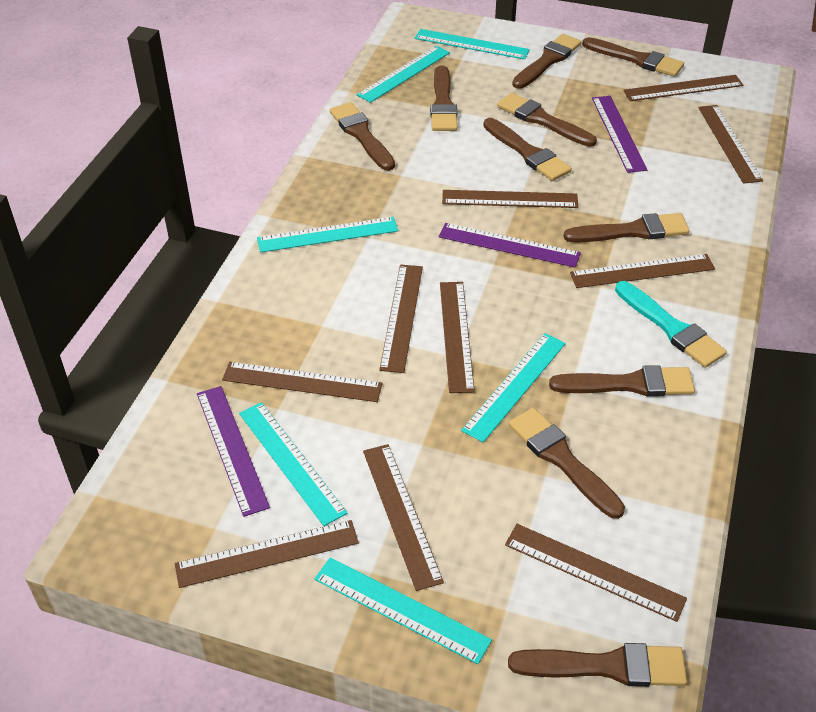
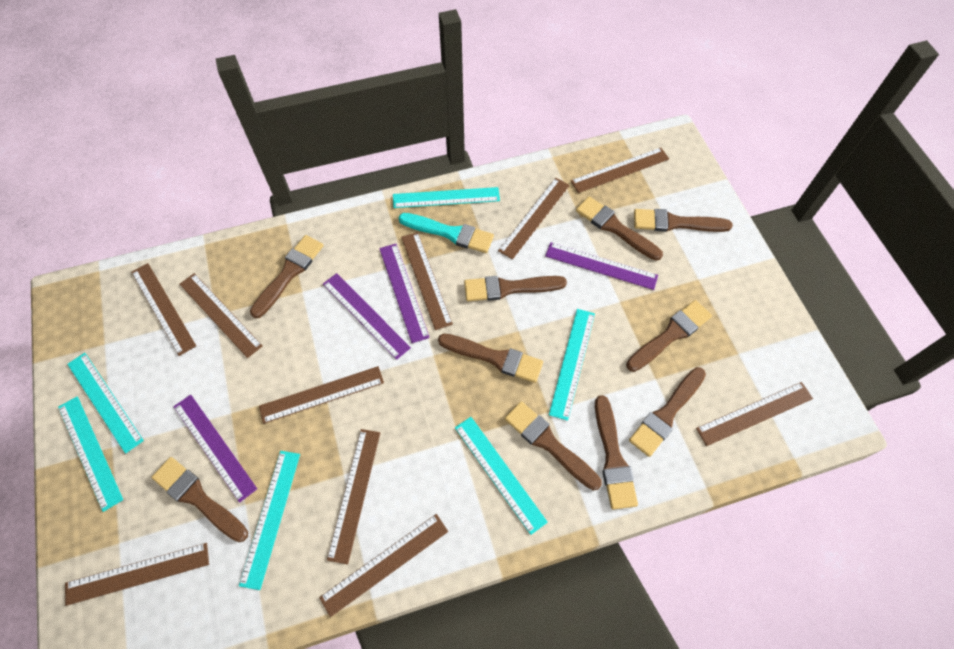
purple ruler: [197,386,270,517] [439,223,581,268] [592,96,648,173] = 3 -> [173,395,257,503] [323,273,411,360] [379,244,430,343] [545,242,658,290] = 4

